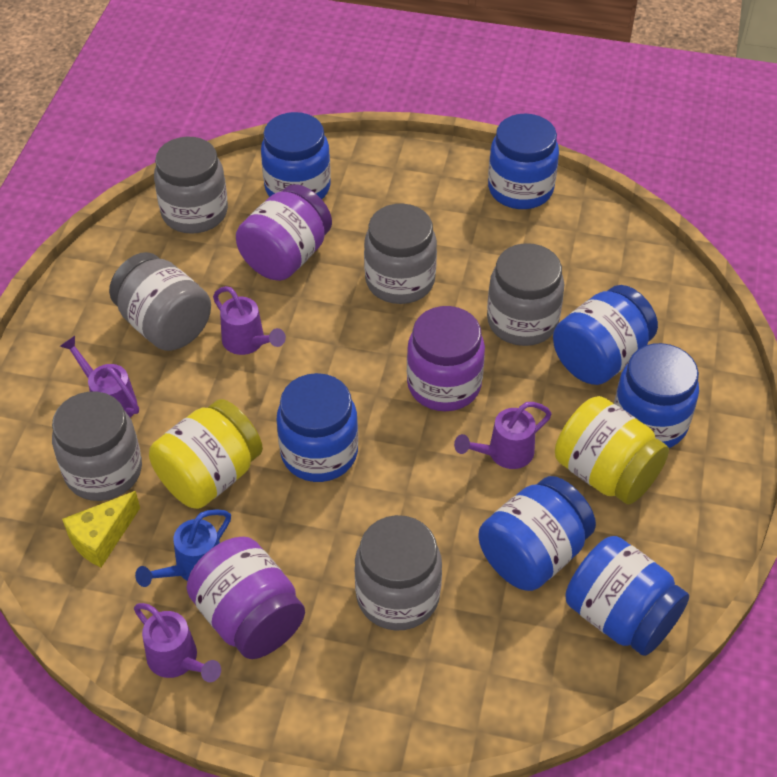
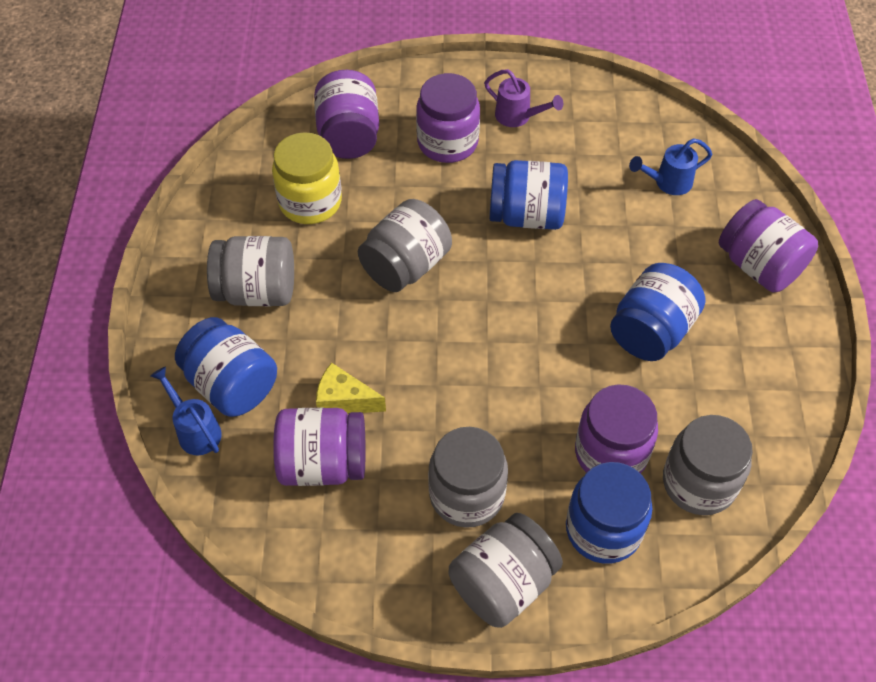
blue jar: [261,112,331,199] [277,373,358,482] [479,476,596,591] [488,113,559,209] [553,285,658,385] [565,536,689,656] [614,343,699,448] = 7 -> [175,317,277,417] [489,160,568,230] [566,462,652,564] [610,263,705,361] = 4
blue watering can: [135,509,231,587] = 1 -> [150,366,222,455] [629,138,712,195] = 2
grey jar: [52,392,142,501] [109,252,211,351] [154,137,228,234] [354,515,442,631] [364,204,437,304] [487,243,564,346] = 6 -> [207,236,294,306] [358,199,452,292] [428,427,508,528] [449,513,563,628] [663,415,753,515] = 5
purple jar: [187,537,305,659] [236,184,332,281] [407,306,485,411] = 3 -> [273,408,365,486] [314,70,379,159] [416,73,480,163] [575,384,658,474] [719,199,818,292] = 5
purple watering can: [60,336,139,418] [134,603,221,682] [213,286,286,355] [454,402,552,469] = 4 -> [484,69,563,127] = 1
yellow jar: [149,399,263,509] [555,396,669,505] = 2 -> [272,132,342,224] = 1

